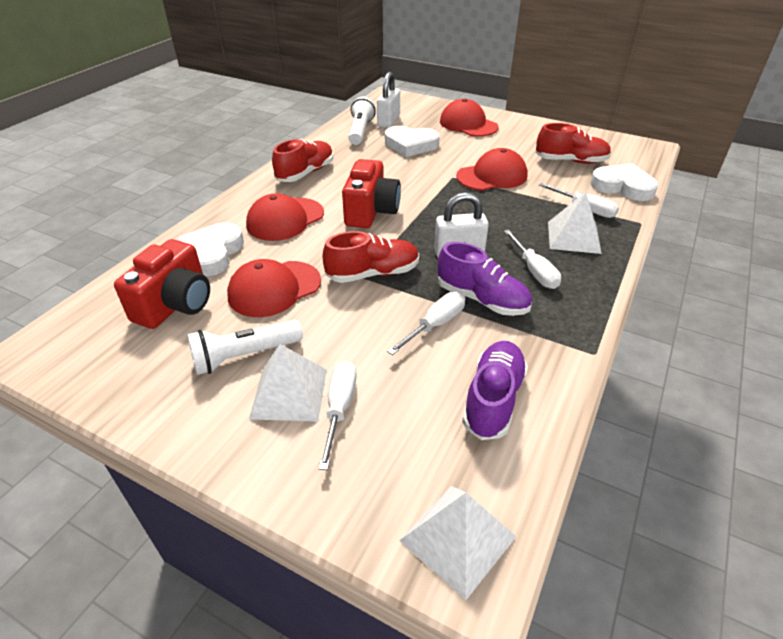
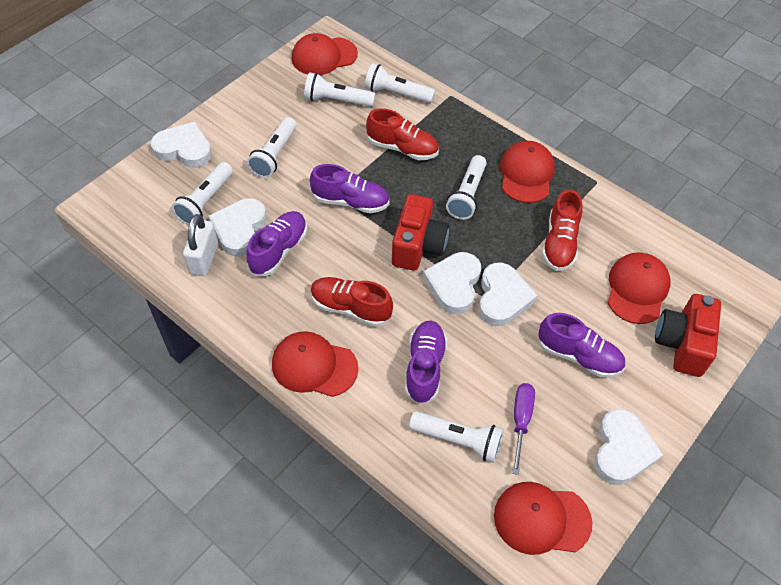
purple screwdriver: none = 0 -> [512,383,535,475] = 1
purple shoe: [437,242,532,316] [462,341,528,440] = 2 -> [246,211,307,276] [310,164,390,214] [405,321,447,404] [538,313,625,378] = 4
red cap: [227,259,321,317] [246,193,324,241] [440,98,498,137] [456,148,528,191] = 4 -> [272,331,358,397] [292,33,358,75] [494,482,593,555] [500,141,555,203] [608,252,671,324] = 5
white flashlight: [187,320,303,375] [349,97,376,145] = 2 -> [172,162,233,225] [247,117,296,178] [304,72,376,107] [365,63,435,103] [409,411,504,463] [446,155,487,220] = 6
white heart: [177,222,244,277] [385,126,440,157] [590,163,658,201] = 3 -> [151,121,212,168] [209,198,267,256] [423,252,481,314] [479,263,538,326] [594,409,663,485] = 5
white padlock: [377,72,400,128] [434,192,489,257] = 2 -> [183,214,218,276] = 1
white pyramid: [249,344,327,421] [399,486,517,600] [548,192,602,254] = 3 -> none = 0
white screwdriver: [319,361,357,470] [387,292,465,355] [504,230,561,289] [539,183,619,218] = 4 -> none = 0

